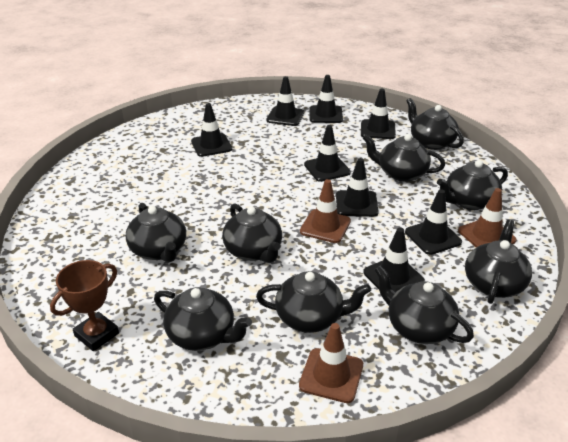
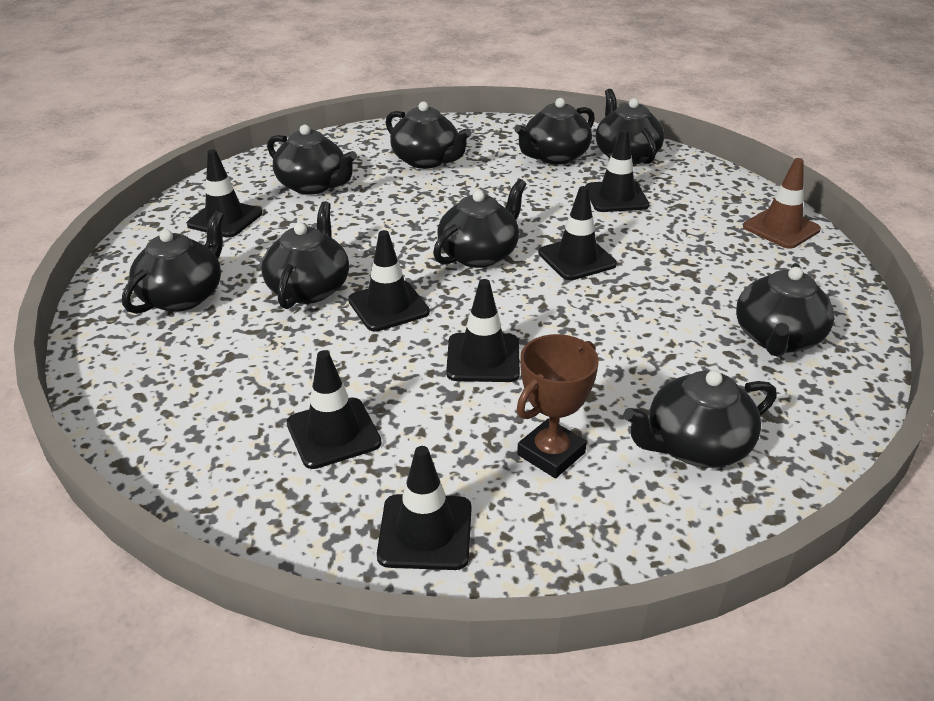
black traffic cone: [191,103,232,157] [266,76,304,126] [304,125,351,182] [309,75,343,123] [336,158,379,217] [361,89,396,139] [363,227,425,292] [405,189,462,255] = 8 -> [187,149,262,238] [287,350,382,469] [348,230,430,332] [377,446,472,570] [446,279,520,382] [538,186,617,280] [585,129,649,212] = 7
brown traffic cone: [299,323,363,403] [300,179,351,243] [458,188,517,247] = 3 -> [743,158,821,249] = 1

